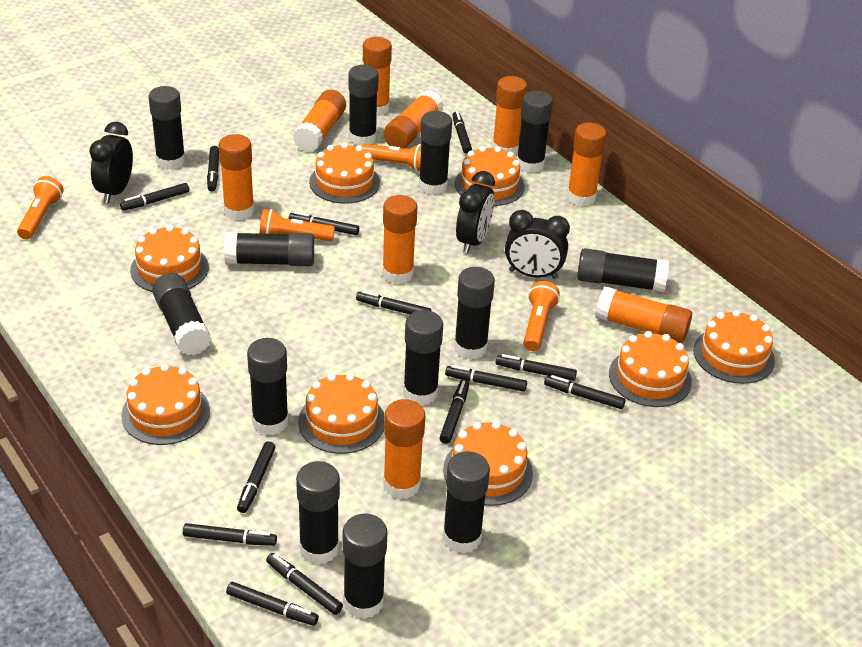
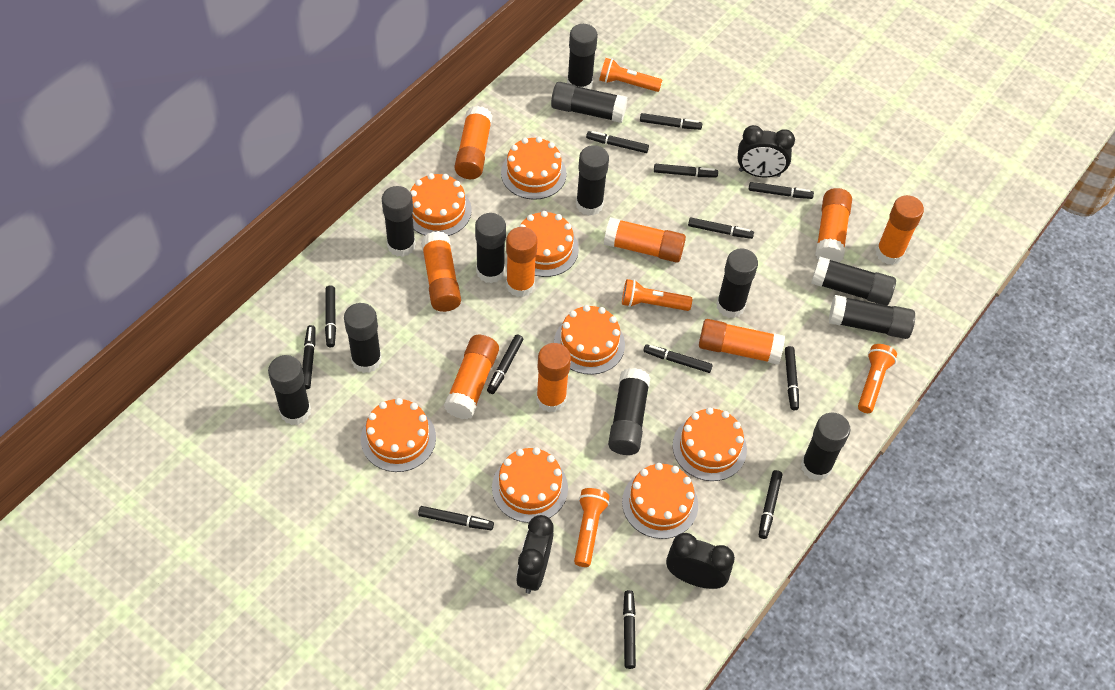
black glue stick: [148,86,186,170] [152,273,211,355] [224,232,314,266] [247,338,289,435] [296,461,340,564] [343,514,387,619] [348,65,379,146] [403,310,443,406] [419,111,452,195] [443,451,490,553] [454,267,495,360] [517,91,553,173] [577,248,669,292] = 13 -> [268,355,311,425] [344,303,382,373] [382,186,416,257] [475,213,506,283] [551,82,628,123] [567,24,598,89] [576,145,609,216] [608,368,651,455] [716,248,758,318] [801,412,850,480] [811,256,896,305] [829,295,915,339] = 12

